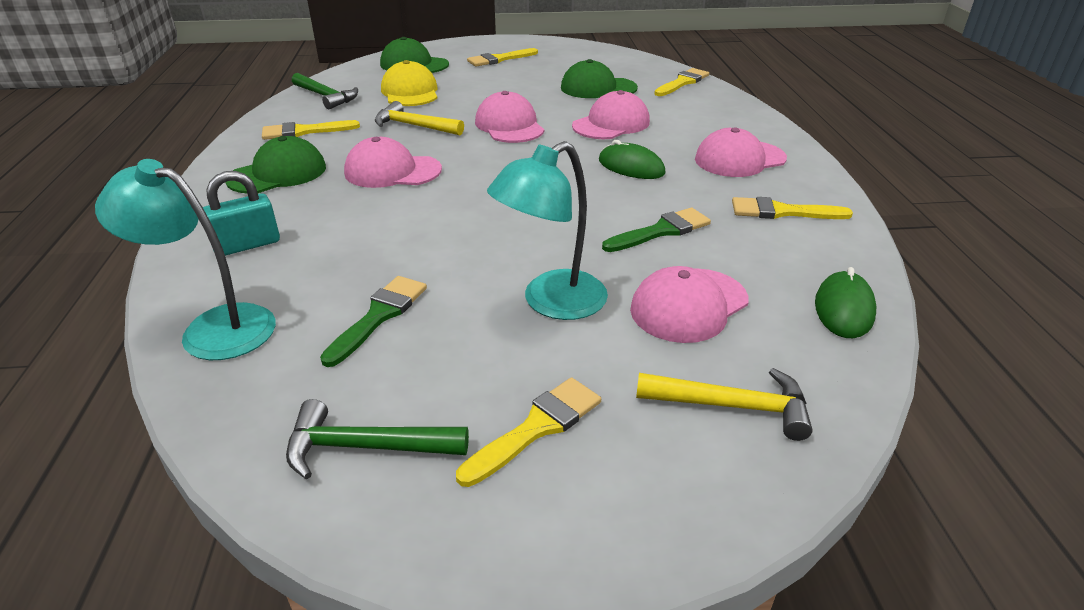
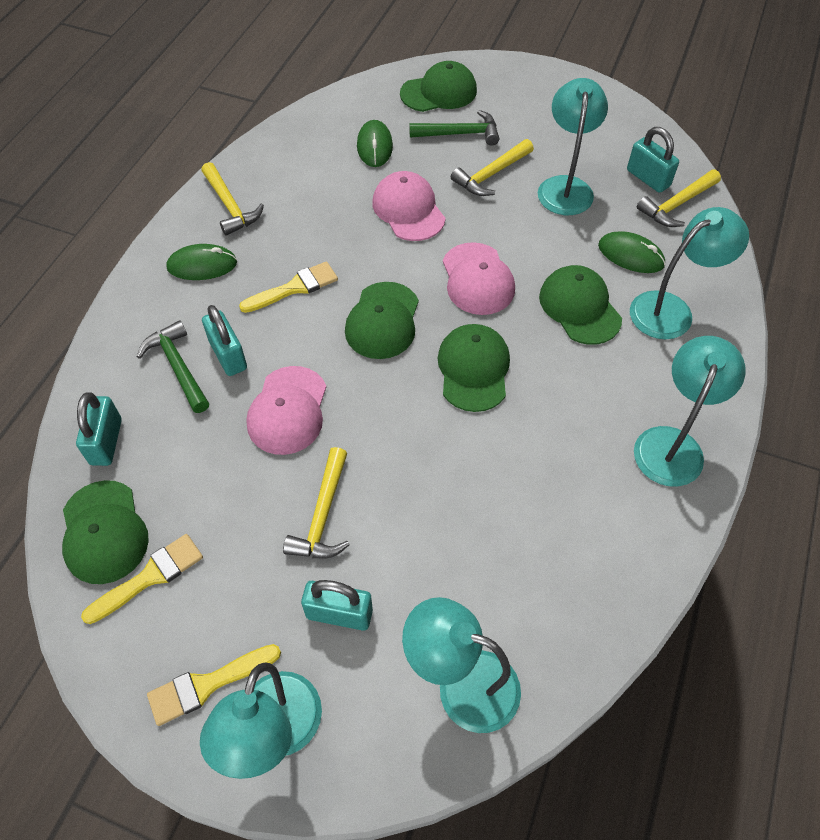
green brush: [320,276,427,367] [602,207,711,252] = 2 -> none = 0
green cap: [226,136,326,193] [380,37,449,73] [561,59,638,98] = 3 -> [62,480,149,584] [345,282,419,359] [400,61,477,112] [437,324,510,412] [539,265,622,345] = 5
green mouse: [599,140,666,179] [815,267,876,338] = 2 -> [166,244,237,280] [357,120,393,167] [598,231,665,273] = 3
pink cap: [344,137,442,188] [475,91,544,143] [572,90,650,139] [630,266,748,343] [695,127,787,177] = 5 -> [246,366,326,455] [372,171,446,241] [443,242,515,315] = 3
turquoise lamp: [95,159,276,360] [487,141,608,320] = 2 -> [200,663,322,779] [402,597,521,733] [538,78,608,215] [630,207,749,340] [634,336,745,487] = 5
turquoise padlock: [203,171,280,256] = 1 -> [76,392,122,466] [202,305,247,376] [301,580,373,631] [627,127,679,193] = 4
yellow brush: [262,120,360,140] [456,377,601,487] [467,48,538,67] [654,68,709,96] [732,197,853,219] = 5 -> [81,534,203,624] [147,644,281,726] [239,261,338,313] = 3
yellow cap: [381,60,437,106] = 1 -> none = 0
yellow hammer: [375,101,464,135] [636,368,813,441] = 2 -> [201,162,264,236] [283,447,350,558] [451,139,534,196] [637,169,721,227] = 4

